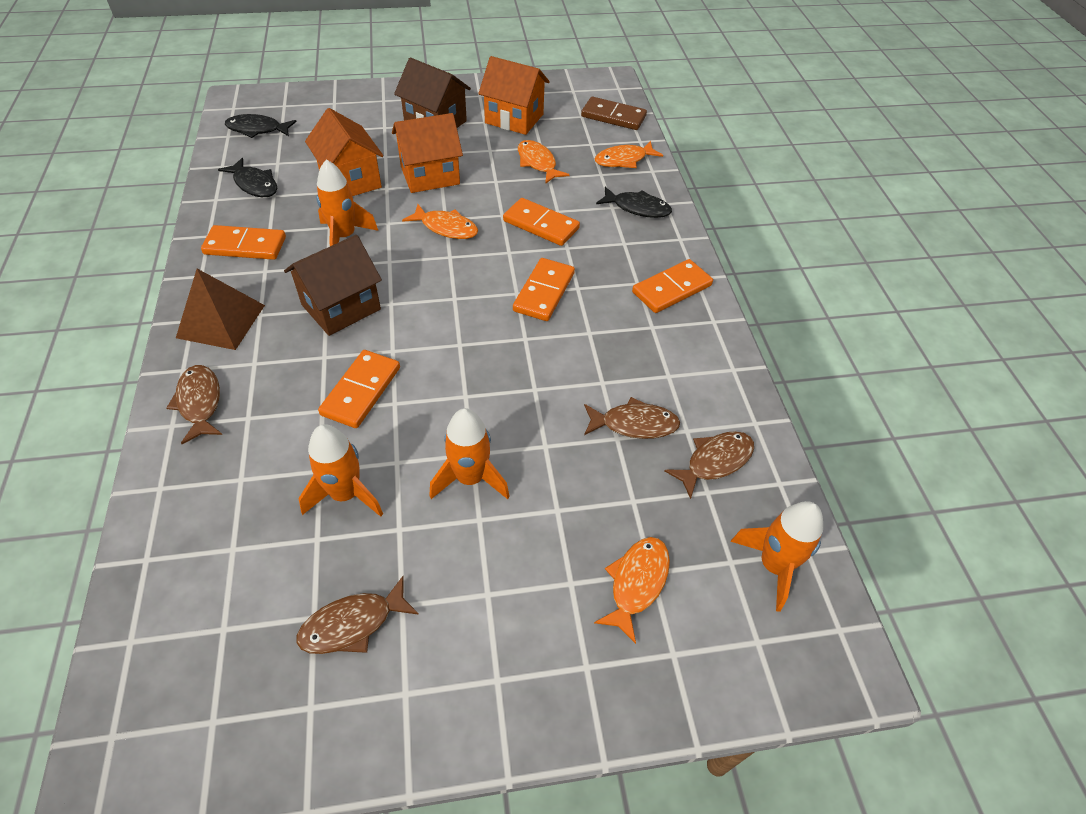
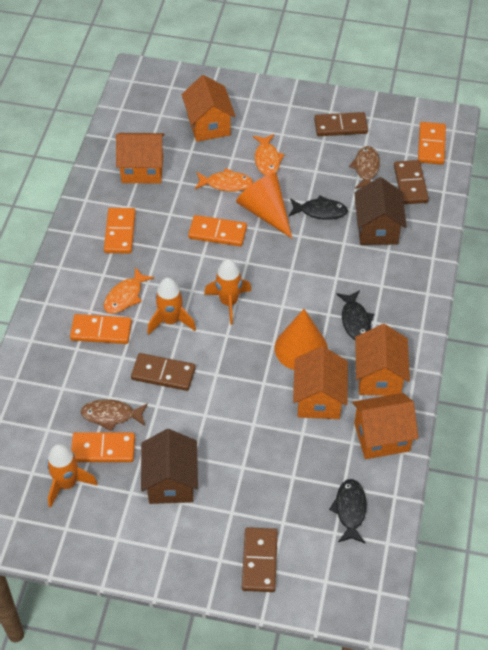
brown domino: [581,97,647,130] = 1 -> [131,353,196,391] [242,527,278,592] [314,112,368,136] [394,160,429,204] = 4
brown fish: [166,365,222,444] [296,576,419,654] [584,397,680,439] [664,431,754,499] = 4 -> [81,399,148,431] [349,146,380,189] = 2
brown pyramid: [176,269,265,350] = 1 -> none = 0
orange cone: none = 0 -> [236,173,292,238] [275,309,328,370] = 2
orange fish: [402,204,478,239] [518,140,570,184] [594,537,670,644] [595,141,663,168] = 4 -> [104,267,154,314] [195,168,253,192] [253,134,285,176] = 3
orange house: [305,108,383,196] [392,113,463,193] [478,56,549,135] = 3 -> [116,133,165,184] [182,75,235,142] [293,346,348,419] [352,393,419,459] [355,324,410,396] = 5
orange rocket: [299,424,383,517] [316,159,378,246] [429,408,510,499] [730,501,823,612] = 4 -> [47,444,97,508] [147,278,196,335] [204,259,252,325] = 3

